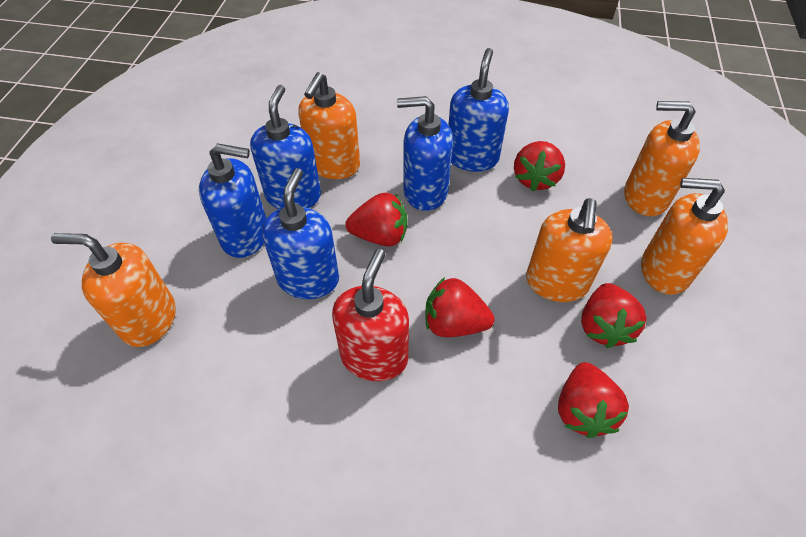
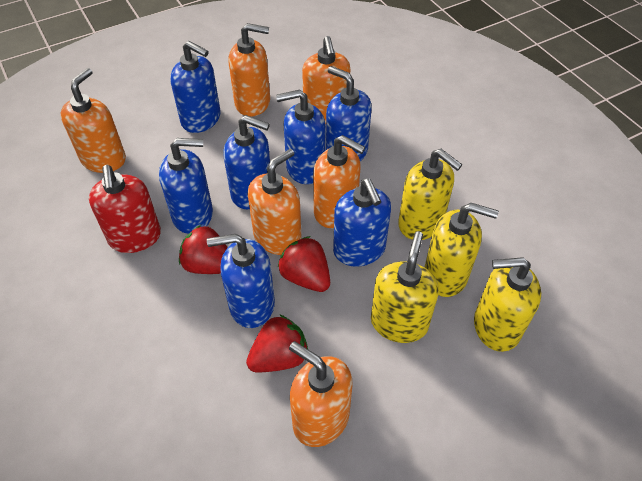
blue soap dispenser: [199,143,267,258] [250,85,321,209] [262,168,339,299] [397,96,453,211] [448,48,509,172] = 5 -> [159,138,213,234] [170,41,221,133] [207,234,275,328] [223,115,270,209] [276,89,326,184] [326,66,372,161] [333,179,391,267] = 7
orange soap dispenser: [51,233,176,347] [298,72,360,179] [526,198,613,302] [624,101,700,216] [641,178,728,295] = 5 -> [61,68,126,173] [228,23,270,117] [248,149,302,255] [289,341,353,447] [302,36,350,124] [313,135,365,228] = 6
red strawberry: [345,192,407,247] [425,277,495,337] [514,141,565,191] [558,362,629,438] [581,283,647,348] = 5 -> [179,225,228,274] [246,314,308,372] [278,236,330,292] = 3
yellow soap dispenser: none = 0 -> [371,231,439,343] [398,149,462,240] [425,203,499,297] [474,257,541,352] = 4

